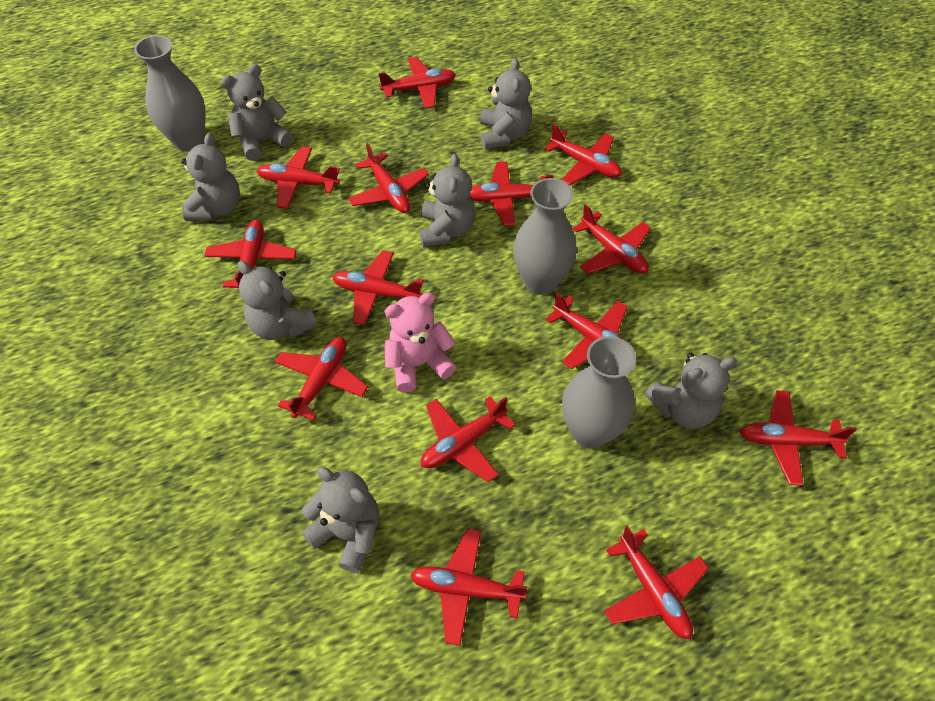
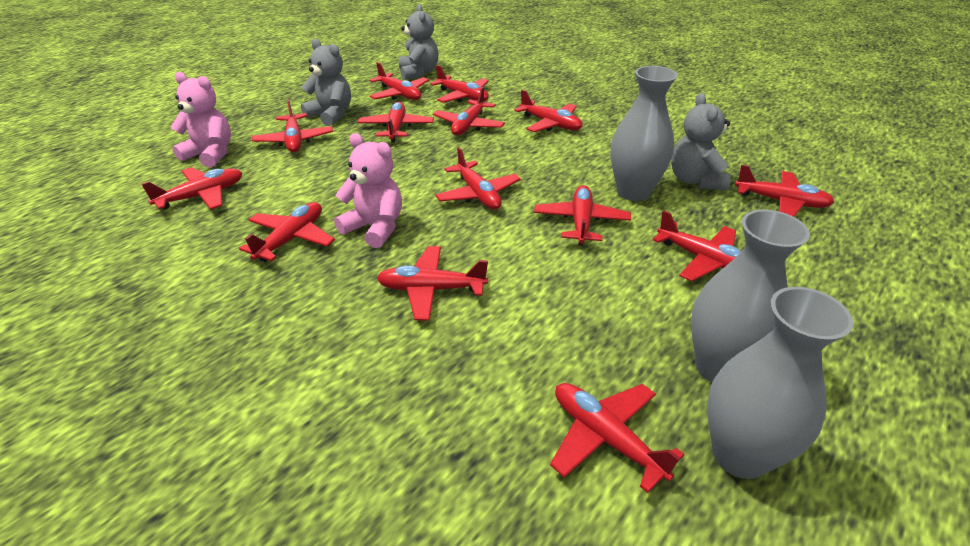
grey teddy bear: [181,133,240,221] [221,64,293,161] [238,261,317,340] [302,467,379,573] [420,154,476,247] [480,58,532,149] [645,353,737,429] = 7 -> [301,39,351,126] [399,4,438,80] [671,93,731,191] = 3
pink teddy bear: [384,292,456,393] = 1 -> [170,72,231,167] [334,133,402,248] = 2

